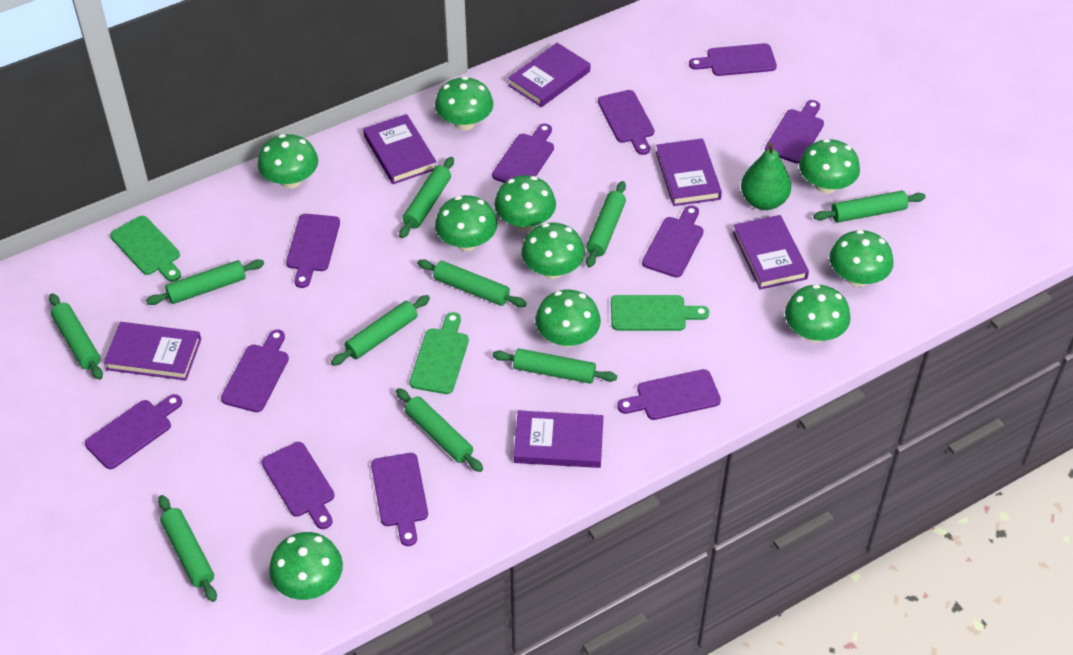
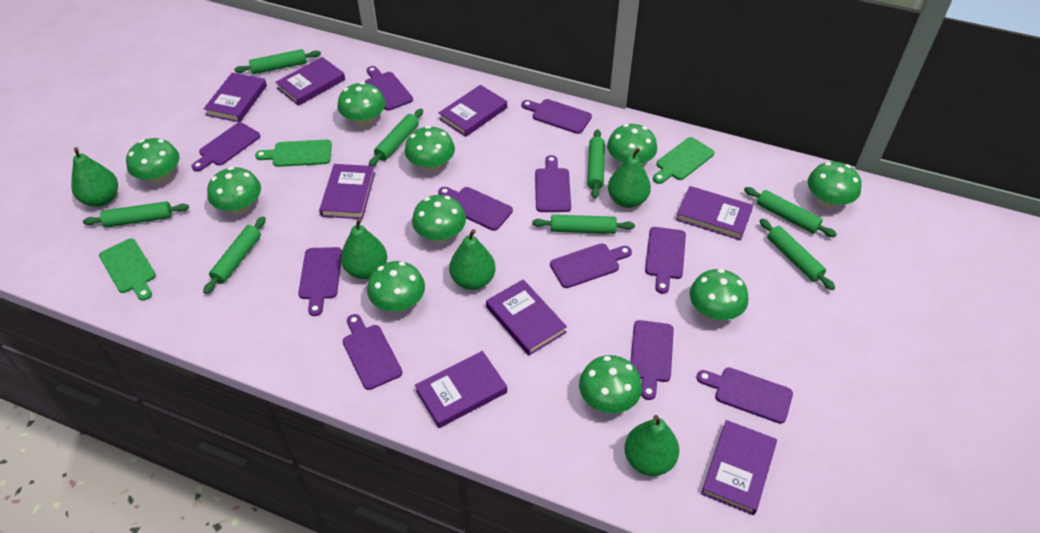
green pear: [741,142,791,210] = 1 -> [71,147,118,207] [341,218,387,279] [449,229,495,290] [608,147,651,208] [624,415,679,476] = 5
green rolling pin: [49,293,103,380] [146,259,264,305] [158,495,217,602] [331,295,430,366] [396,388,483,472] [399,157,454,238] [417,259,527,307] [492,349,617,384] [586,181,626,267] [813,191,926,223] = 10 -> [83,201,189,227] [203,216,266,294] [234,49,321,74] [369,109,423,166] [532,215,635,234] [587,129,605,199] [744,187,837,237] [760,219,835,290] = 8
purple book: [104,322,201,381] [363,114,437,184] [508,43,590,107] [514,410,604,468] [656,138,722,206] [733,215,809,289] = 6 -> [203,73,267,122] [275,57,345,106] [319,164,375,219] [415,351,507,428] [439,85,507,137] [486,279,567,356] [676,186,753,240] [701,420,777,515] = 8

